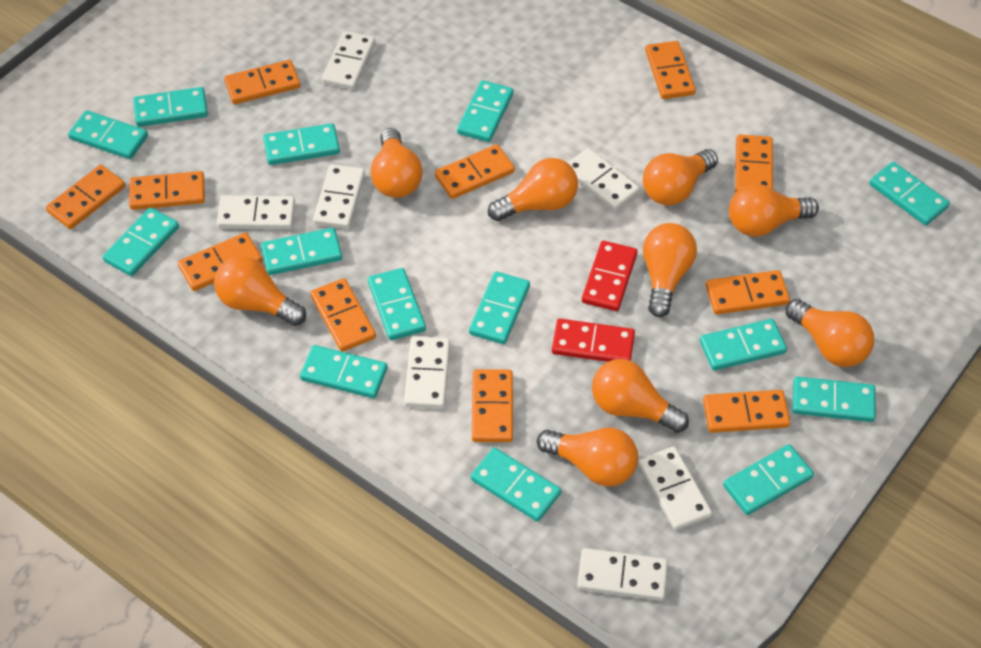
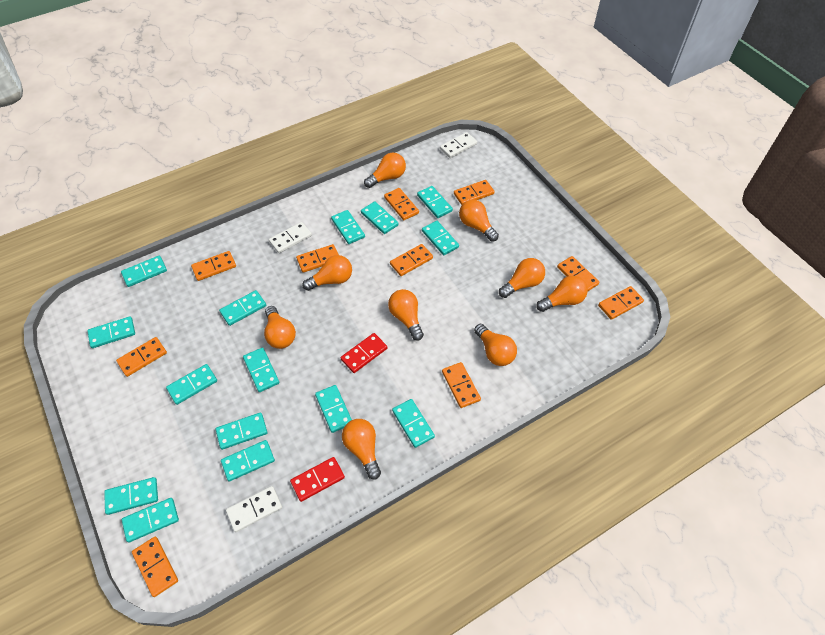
orange domino: [46,165,125,229] [129,171,205,210] [178,233,262,291] [224,60,300,104] [310,278,376,352] [435,144,515,199] [472,369,513,442] [645,41,696,99] [703,390,790,433] [706,270,790,315] [735,134,773,192] = 11 -> [116,337,167,377] [132,537,178,597] [191,251,236,281] [296,244,339,273] [384,188,419,220] [390,244,433,276] [442,362,481,408] [454,180,495,205] [557,256,600,291] [598,286,644,320] = 10
turquoise domino: [68,110,148,159] [103,208,179,276] [133,87,208,127] [261,228,342,275] [263,123,340,165] [300,345,388,398] [368,268,426,340] [457,80,514,142] [469,272,530,344] [471,448,561,522] [700,319,787,371] [723,444,814,515] [793,377,876,422] [869,162,950,225] = 14 -> [87,317,135,348] [104,477,158,515] [121,255,167,287] [122,498,179,543] [166,364,217,405] [216,413,267,450] [219,290,266,326] [221,440,275,481] [243,348,279,392] [315,385,352,433] [331,210,365,244] [361,201,399,234] [392,399,435,448] [417,186,453,218] [422,221,459,255] = 15
white domino: [217,195,295,229] [313,164,365,229] [322,31,375,90] [404,336,450,409] [568,148,640,211] [577,548,668,601] [638,446,712,530] = 7 -> [226,486,282,532] [269,222,312,253] [440,132,477,158] = 3

